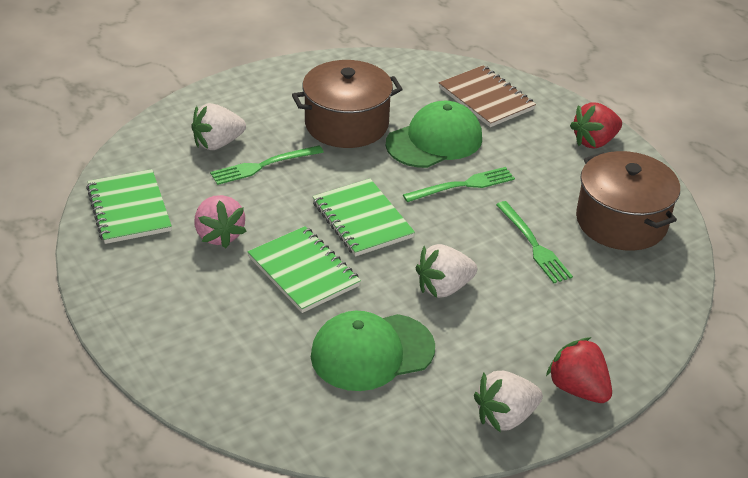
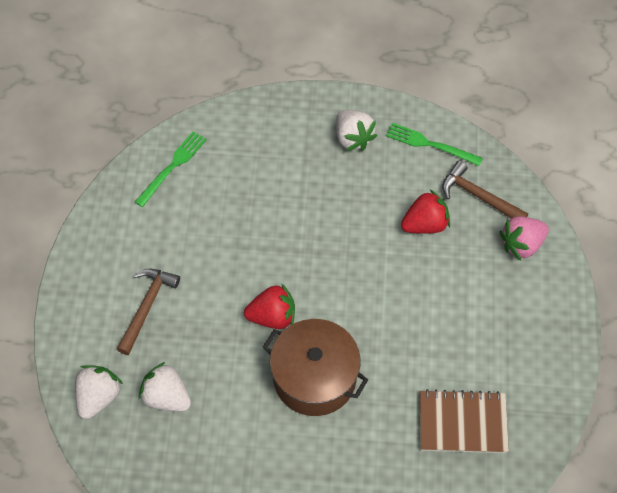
brown hammer: none = 0 -> [117,269,180,355] [442,161,528,218] = 2
brown pot: [292,60,403,148] [576,151,680,251] = 2 -> [263,319,368,416] = 1
green cap: [311,311,435,391] [386,101,482,168] = 2 -> none = 0
green fork: [210,145,324,185] [403,167,515,202] [496,201,573,283] = 3 -> [135,131,207,207] [386,123,483,166] = 2
green notebook: [86,169,172,244] [248,226,361,313] [312,179,415,256] = 3 -> none = 0

